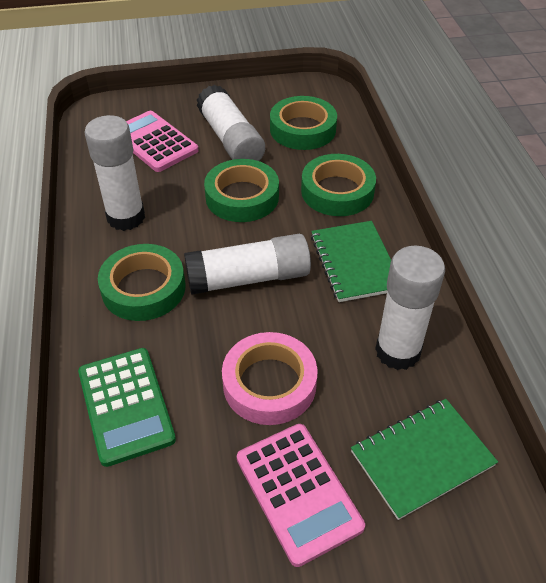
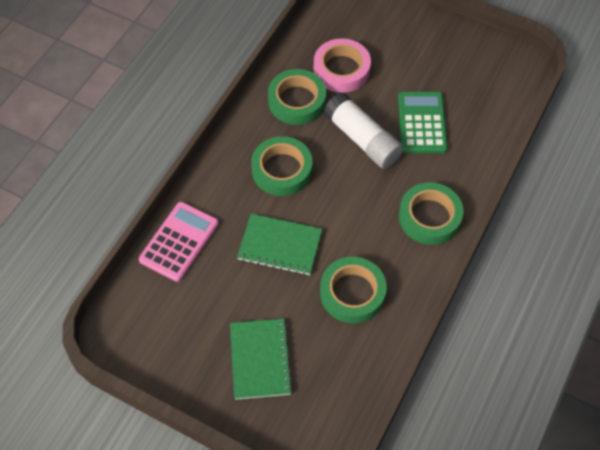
pink calculator: [126,111,199,172] [237,424,365,567] = 2 -> [139,202,219,282] = 1
white glue stick: [85,115,145,231] [184,234,311,295] [197,85,265,161] [375,246,445,370] = 4 -> [324,92,404,169] = 1

